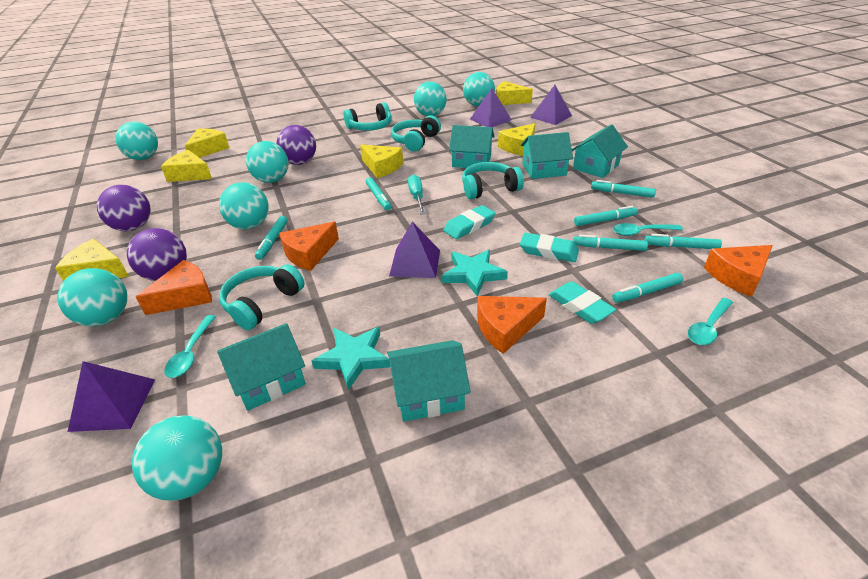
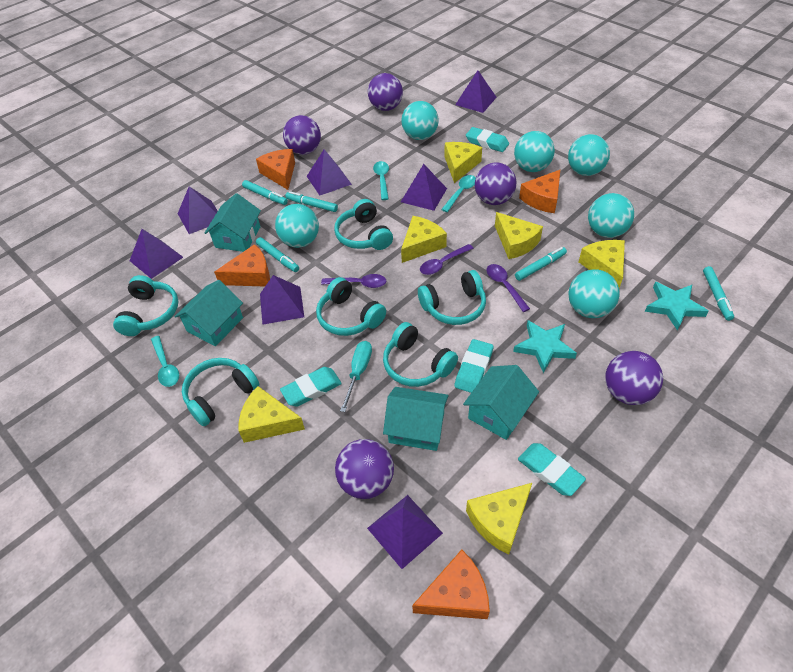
purple ball: [97,185,151,231] [127,228,187,281] [276,125,316,165] = 3 -> [283,115,321,155] [335,439,394,499] [368,73,403,111] [475,162,516,205] [605,351,663,405] = 5
purple pyramid: [68,361,155,432] [389,222,440,278] [470,88,512,127] [530,85,572,125] = 4 -> [130,229,183,279] [178,187,218,234] [260,275,304,325] [307,149,352,196] [367,495,443,569] [401,164,447,211] [455,70,497,113] = 7
purple spoon: none = 0 -> [321,274,386,288] [420,244,474,275] [486,264,530,312] = 3
turquoise ball: [57,268,127,326] [115,122,158,160] [132,415,222,501] [219,182,269,229] [246,141,289,183] [414,81,447,116] [463,72,495,106] = 7 -> [275,204,319,248] [401,101,439,140] [514,131,555,172] [568,134,610,176] [568,269,620,318] [588,193,634,238] = 6
turquoise eraser: [443,205,495,239] [520,233,579,262] [549,281,616,324] = 3 -> [280,367,342,407] [455,339,493,393] [466,127,509,152] [518,443,586,496] = 4
turquoise headphones: [219,264,305,330] [343,102,392,131] [391,115,441,152] [462,162,524,199] = 4 -> [113,275,179,336] [182,358,259,426] [316,277,386,336] [334,199,393,250] [383,322,458,387] [418,270,486,325] = 6
turquoise house: [217,323,306,411] [387,340,471,422] [449,125,495,168] [521,132,573,179] [572,124,628,178] = 5 -> [174,280,243,346] [205,193,261,252] [383,387,448,451] [463,365,539,440] = 4
turquoise marker: [255,216,288,260] [366,177,391,210] [573,235,648,251] [574,206,638,226] [591,180,656,198] [612,273,683,303] [644,234,722,249] = 7 -> [242,180,288,205] [256,237,299,272] [285,191,338,212] [515,247,567,281] [703,266,734,321] = 5

